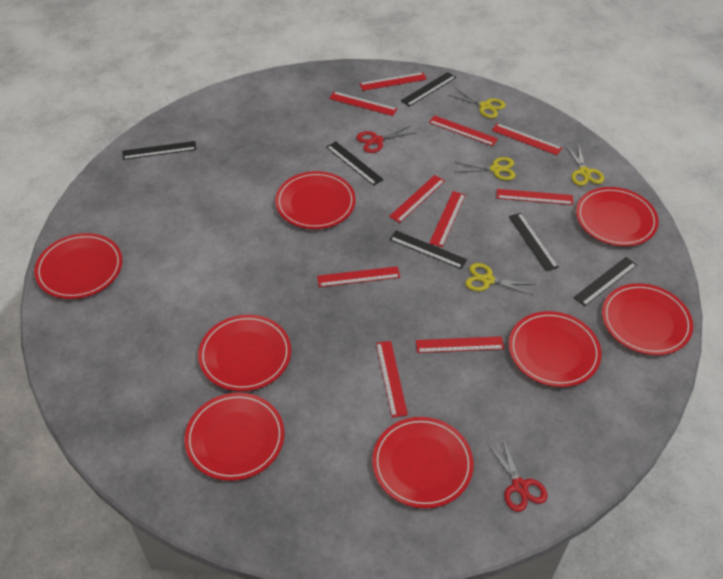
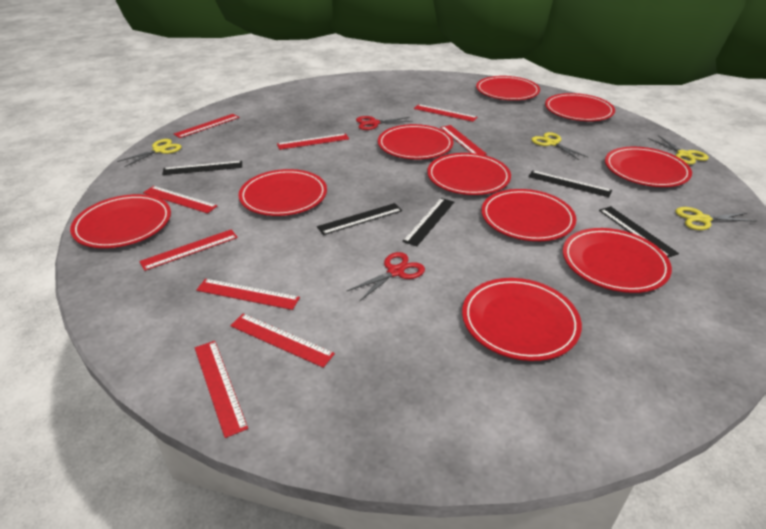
black ruler: [122,141,197,160] [326,141,384,186] [389,231,467,269] [401,72,456,106] [509,213,559,271] [573,257,637,306] = 6 -> [162,161,242,175] [317,203,402,235] [402,198,454,246] [528,170,612,197] [599,206,679,258] = 5
red plate: [34,233,122,299] [184,393,284,481] [198,315,291,391] [275,171,356,229] [372,417,474,508] [509,311,601,387] [576,187,659,246] [602,283,693,355] = 8 -> [70,194,171,248] [239,169,327,216] [378,124,453,159] [427,153,511,195] [462,278,582,361] [476,76,540,100] [481,189,576,241] [545,93,615,121] [563,228,672,293] [605,147,692,187] = 10
red ruler: [317,266,400,287] [329,91,397,116] [359,72,427,91] [376,341,408,418] [389,175,445,223] [416,336,504,353] [429,115,498,146] [429,191,465,247] [492,123,562,155] [497,189,573,205] = 10 -> [139,230,238,271] [143,186,217,214] [174,114,240,138] [195,341,248,438] [196,279,300,310] [230,314,335,368] [277,133,349,150] [414,104,478,122] [440,125,487,155] = 9

